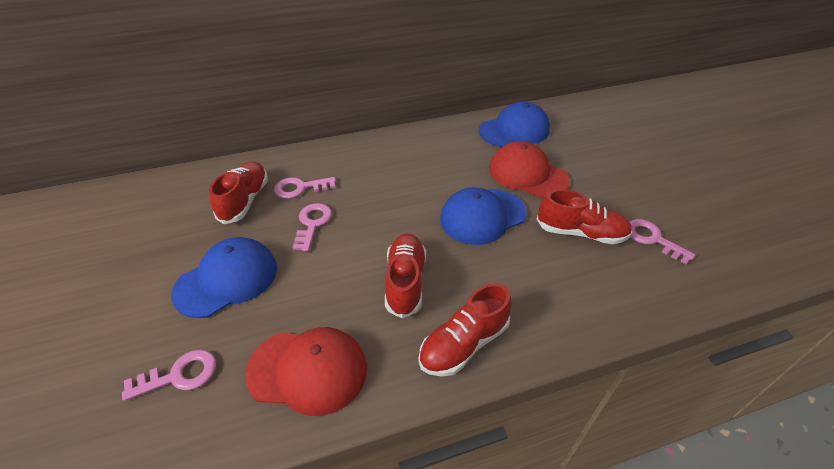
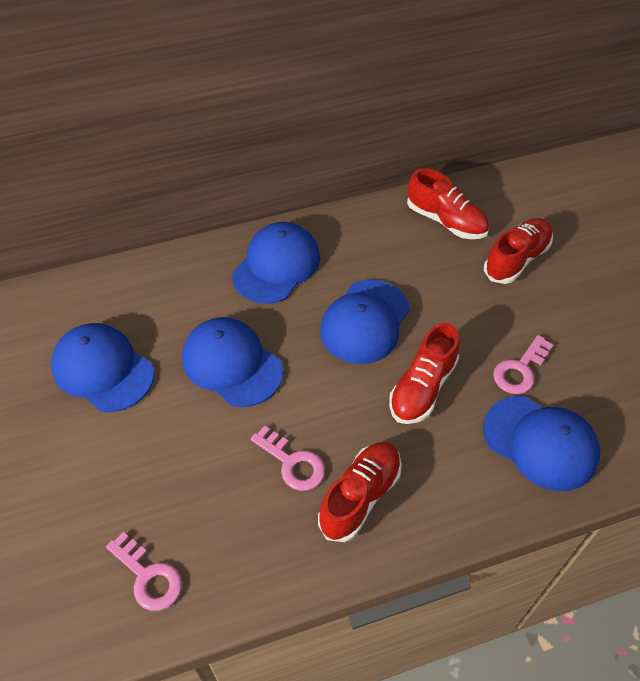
blue cap: [171,237,277,318] [440,187,526,245] [478,101,550,147] = 3 -> [51,323,154,412] [182,317,283,407] [232,222,320,304] [320,280,410,364] [483,396,600,491] = 5
pink key: [122,350,216,401] [274,177,336,199] [292,203,332,251] [630,219,695,264] = 4 -> [106,532,182,611] [251,426,325,491] [493,335,553,394] = 3
red cap: [245,327,367,416] [489,141,570,198] = 2 -> none = 0

